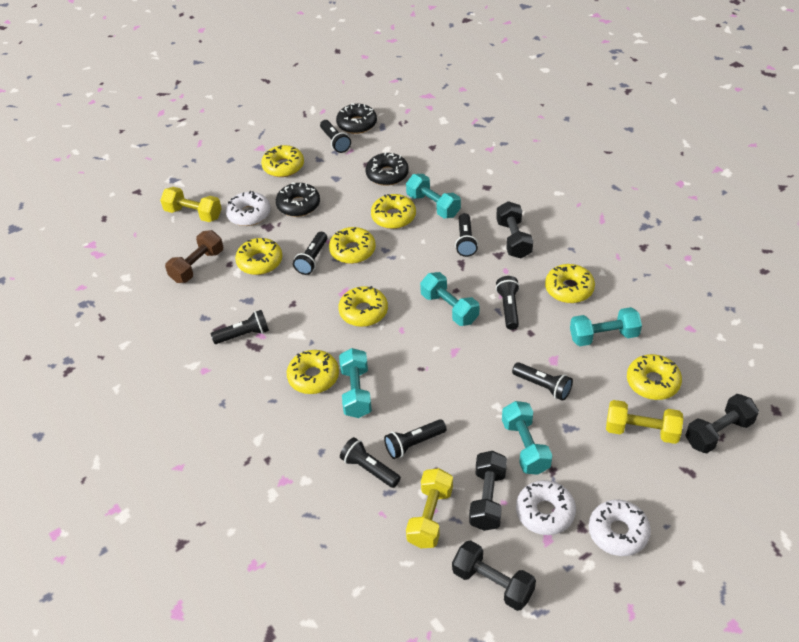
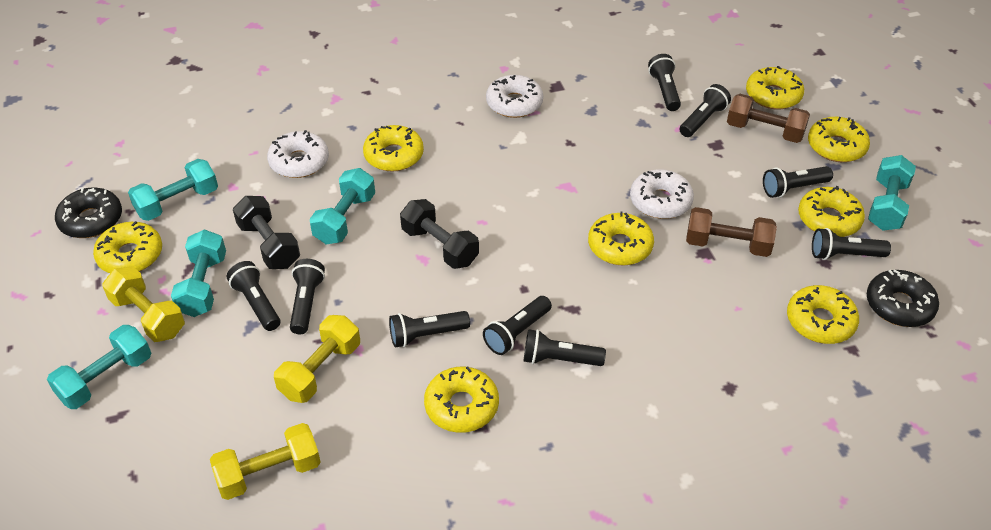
black donut: [276,183,320,217] [336,103,377,134] [365,152,409,186] = 3 -> [55,188,122,238] [867,270,939,327] = 2
black dumbbell: [452,540,536,611] [469,451,507,531] [496,201,533,258] [685,394,759,453] = 4 -> [233,196,300,269] [400,199,479,269] = 2
black flashlight: [211,310,269,344] [293,232,327,275] [320,120,351,153] [340,437,401,488] [384,419,447,459] [455,213,478,257] [496,276,520,330] [512,362,573,401] = 8 -> [227,261,280,331] [290,259,325,334] [389,311,470,348] [483,296,552,355] [524,329,606,366] [648,54,681,111] [680,84,731,137] [763,166,833,198] [812,228,891,260] = 9
brown dumbbell: [165,230,223,283] = 1 -> [686,207,777,257] [727,94,810,143] = 2

